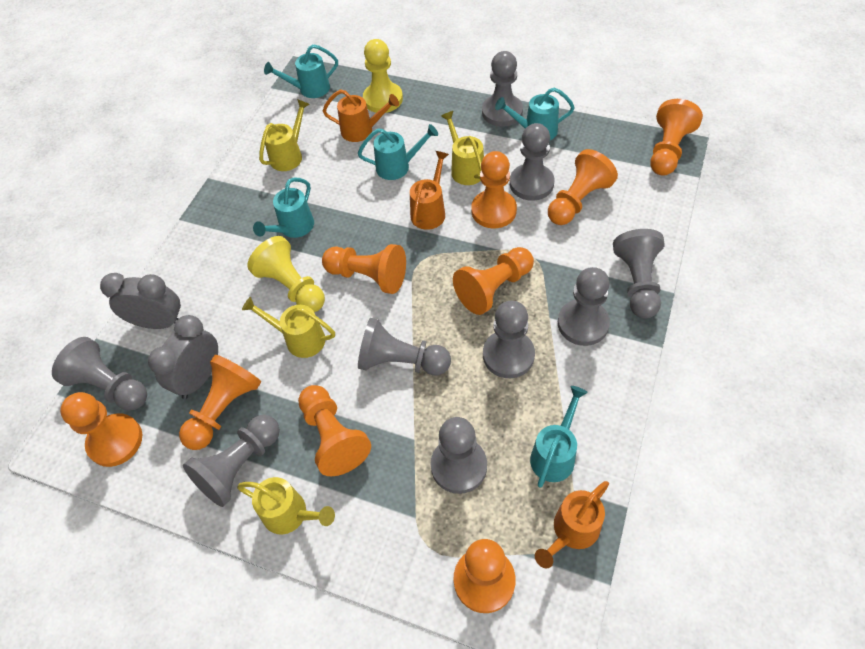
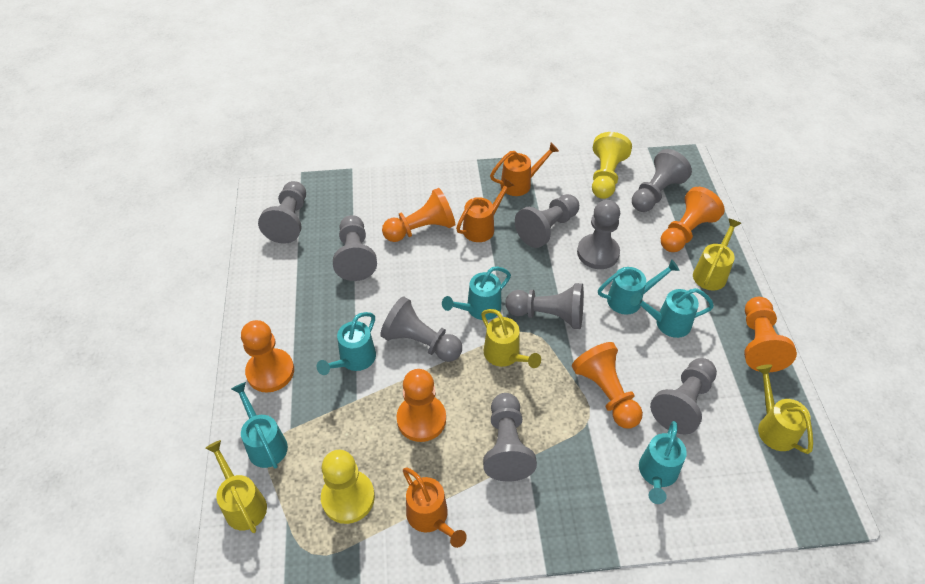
grey clock: [100,273,181,329] [148,315,218,399] = 2 -> none = 0
orange pawn: [60,392,142,467] [179,355,261,450] [298,385,371,476] [322,244,406,294] [453,247,534,315] [453,539,516,613] [471,151,517,228] [548,149,618,225] [650,99,703,176] = 9 -> [241,320,294,392] [382,188,455,242] [397,369,446,442] [572,342,643,429] [661,187,725,252] [744,297,797,372] = 6
turquoise watering can: [253,177,314,238] [264,44,338,98] [358,124,438,180] [495,88,575,140] [530,386,588,487] = 5 -> [231,382,288,469] [317,312,376,375] [442,267,511,320] [598,259,680,315] [630,288,714,338] [639,421,687,504] = 6

